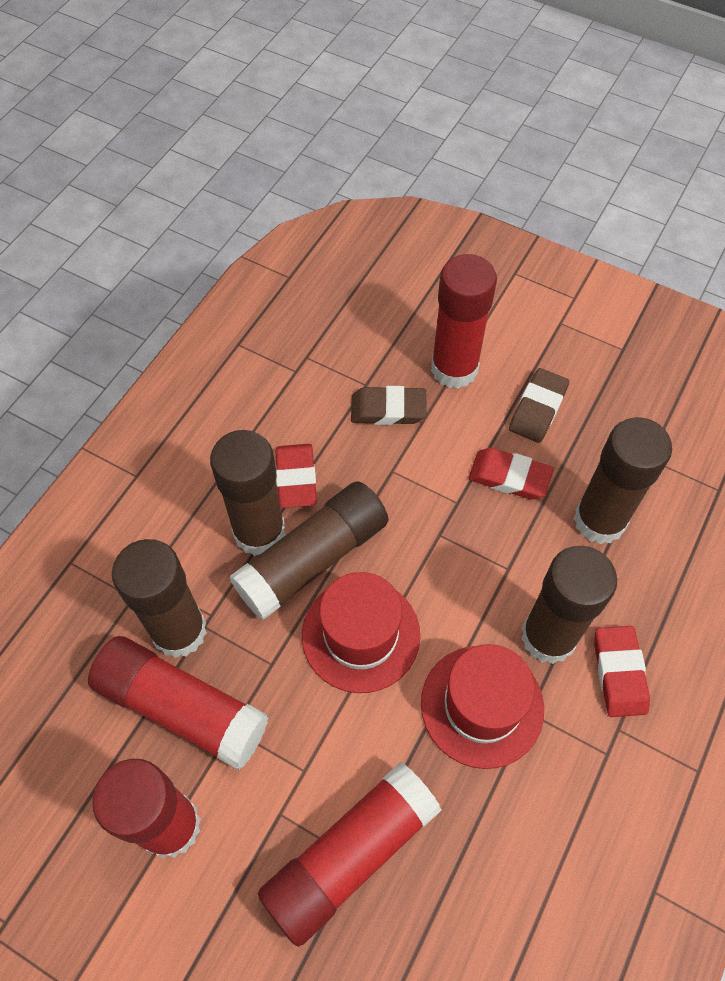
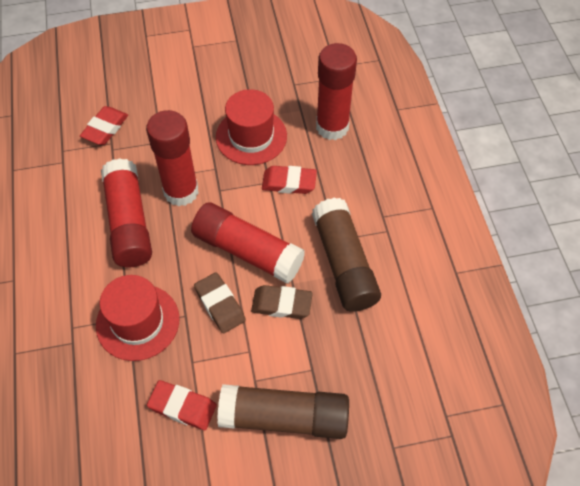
brown glue stick: [112,539,207,658] [210,430,285,556] [229,481,388,621] [521,546,617,664] [574,417,672,544] = 5 -> [217,384,349,439] [312,197,381,312] = 2

